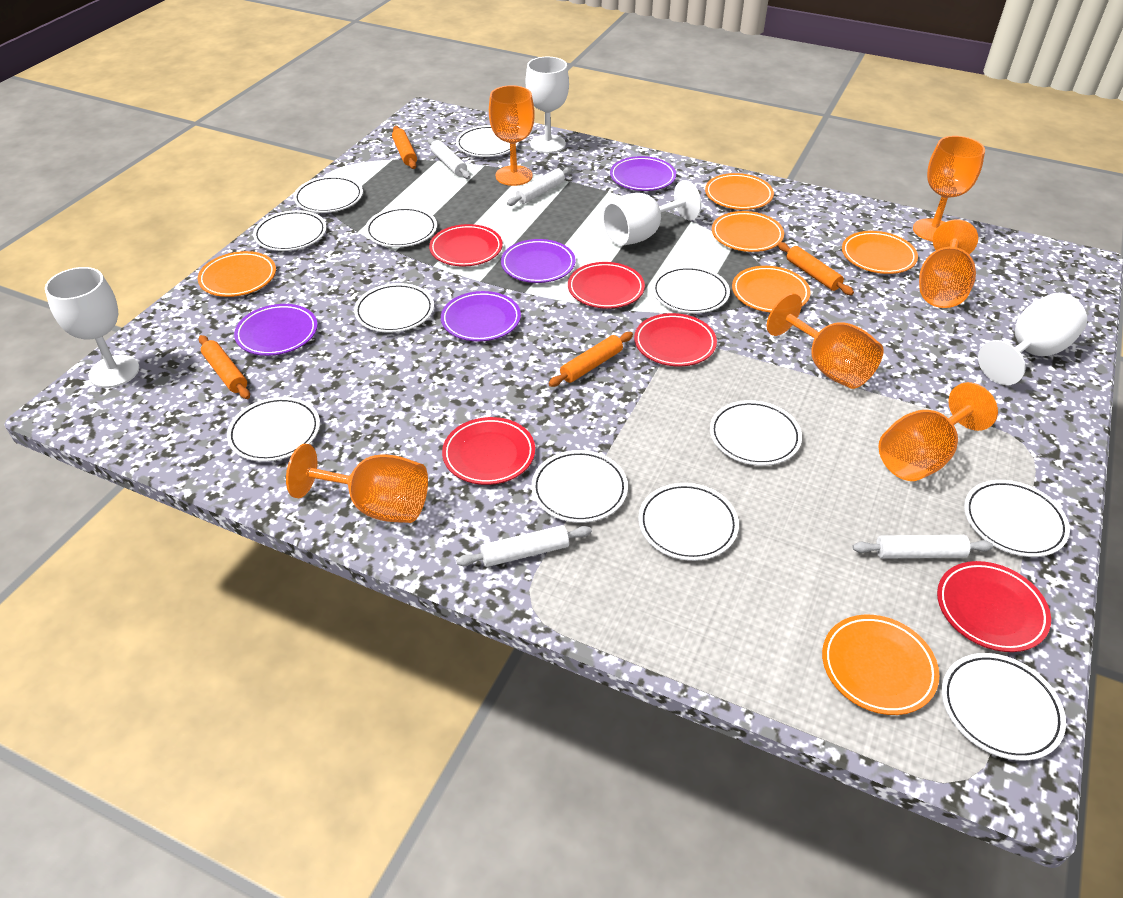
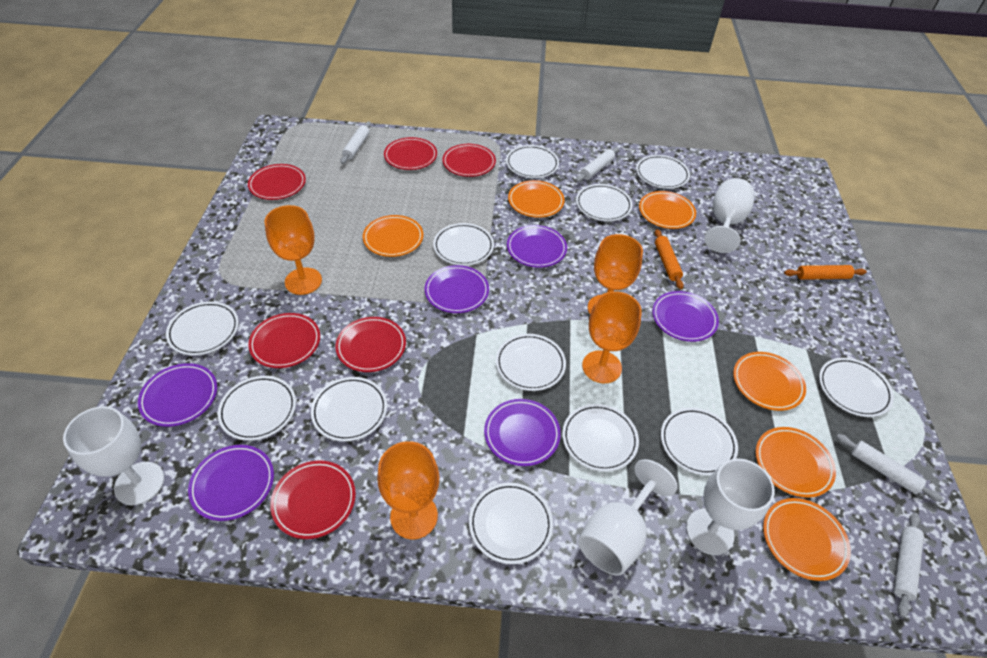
orange goblet: [286,444,428,523] [489,85,535,186] [767,293,884,389] [879,382,998,481] [913,136,985,242] [919,220,978,308] = 6 -> [264,205,322,295] [377,441,439,539] [582,291,642,383] [588,234,643,314] = 4
orange rolling pin: [199,335,250,399] [392,126,417,169] [548,332,633,387] [778,242,854,295] = 4 -> [655,229,684,289] [784,265,867,280] = 2
purple plate: [234,304,318,356] [441,291,521,341] [501,239,576,283] [610,156,676,191] = 4 -> [138,363,217,427] [188,445,274,521] [425,265,489,313] [484,399,561,466] [507,225,567,268] [652,291,719,342] = 6
red plate: [429,224,503,267] [442,417,535,485] [568,262,645,309] [634,313,717,366] [937,561,1051,652] = 5 -> [248,164,306,200] [248,313,320,368] [270,460,356,539] [336,317,406,372] [384,137,437,170] [442,144,496,177] = 6

